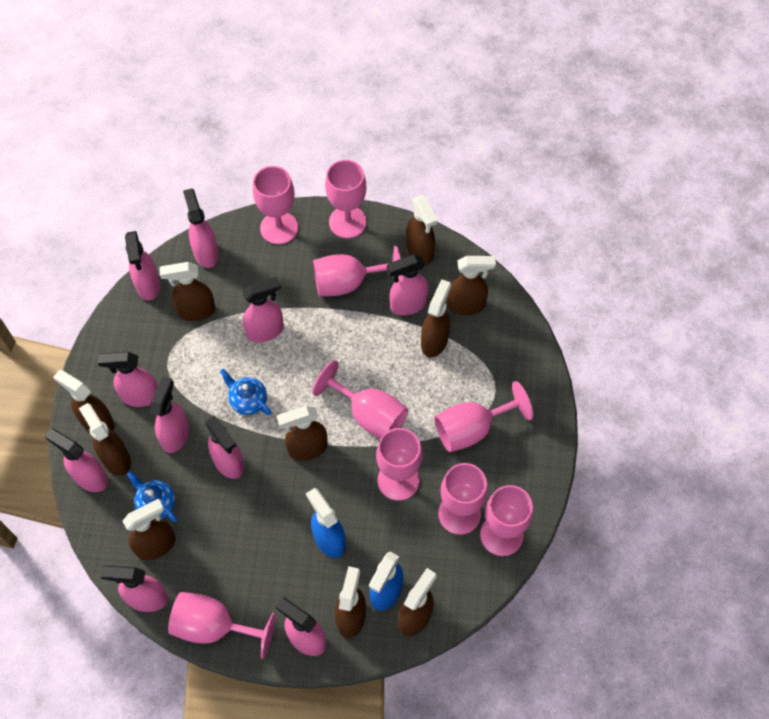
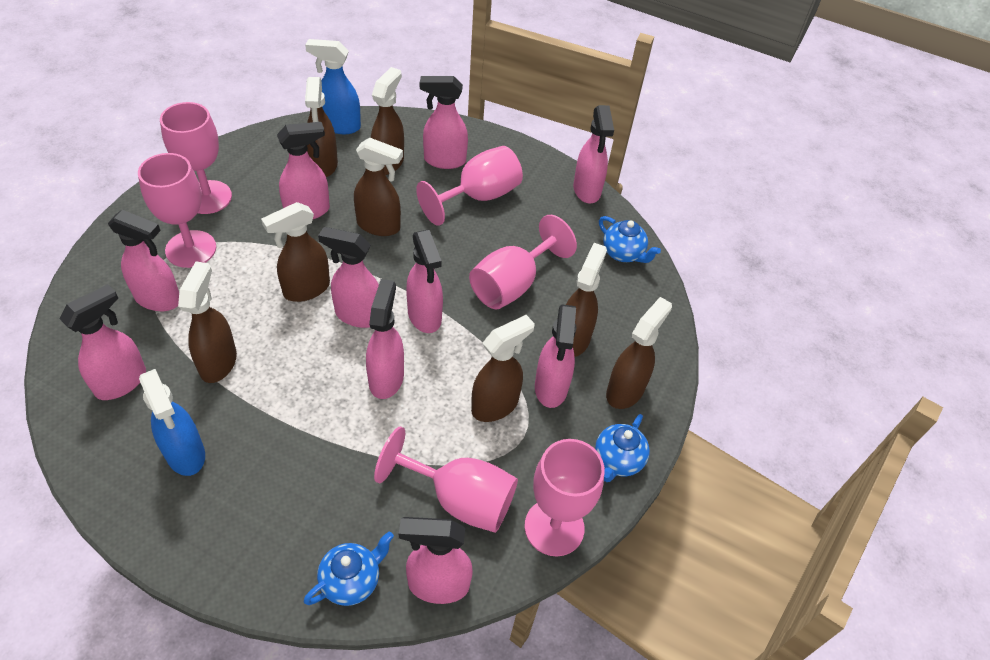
blue teapot: [127,471,178,522] [220,369,272,415] = 2 -> [304,532,394,606] [595,414,650,482] [599,216,661,263] = 3
brown spray bottle: [53,370,115,432] [79,403,131,476] [122,498,176,561] [159,262,216,321] [277,406,328,461] [335,566,366,638] [398,568,437,636] [406,195,438,265] [421,279,451,358] [447,256,496,315] = 10 -> [178,261,237,383] [261,202,330,302] [305,77,338,177] [354,138,403,236] [371,67,404,175] [471,315,535,422] [566,243,607,357] [606,297,672,409] = 8
pink goblet: [168,592,276,659] [253,166,298,244] [312,360,408,439] [313,246,402,297] [325,160,367,238] [376,428,422,501] [434,381,533,452] [438,463,488,535] [480,485,533,556] = 9 -> [138,153,216,268] [160,102,232,214] [374,426,518,533] [416,146,523,226] [469,215,577,310] [524,439,605,556] = 6

